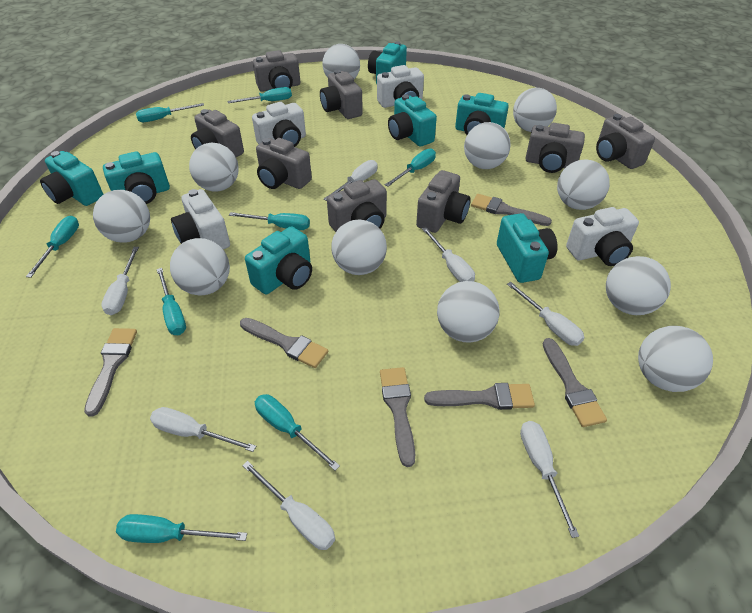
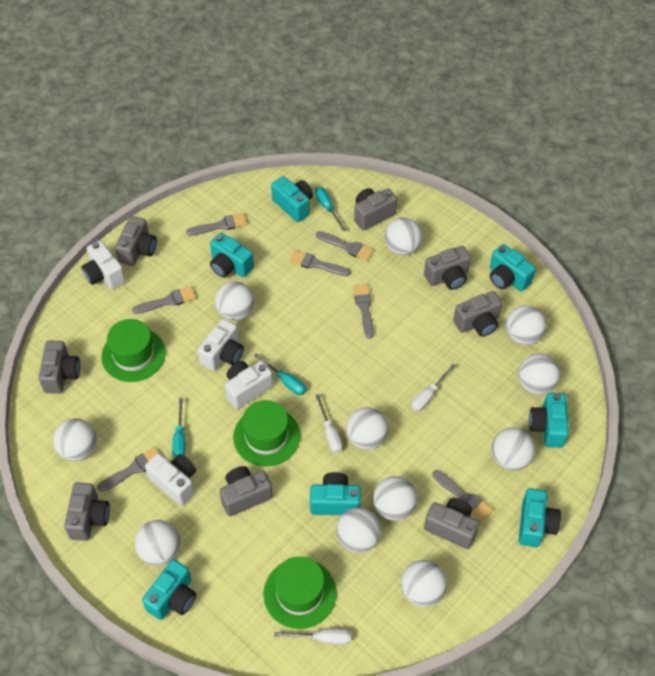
green hat: none = 0 -> [101,319,166,382] [233,400,300,467] [263,556,337,629] = 3
grey brush: [84,328,137,417] [240,318,328,368] [380,367,415,467] [424,383,535,410] [471,194,552,226] [543,338,607,427] = 6 -> [97,447,160,492] [132,286,196,314] [186,213,247,236] [289,250,351,276] [316,231,374,261] [353,284,374,339] [432,470,493,522] = 7
turquoise screwdriver: [26,216,79,278] [116,514,247,543] [136,103,204,122] [157,268,186,335] [227,87,292,103] [229,212,310,230] [255,394,340,471] [385,149,436,187] = 8 -> [172,398,185,458] [254,353,306,395] [315,187,346,231] = 3
white screwdriver: [101,247,139,315] [150,407,256,452] [242,461,335,550] [324,160,378,201] [422,227,475,282] [507,282,585,346] [520,421,579,538] = 7 -> [274,629,351,645] [315,394,342,453] [411,364,456,412] = 3

